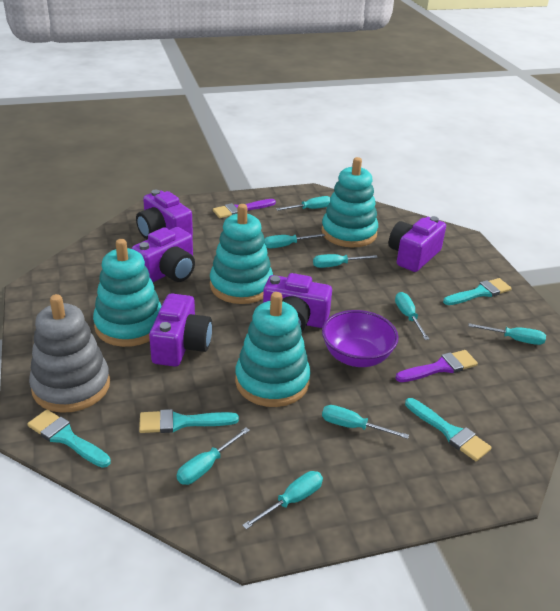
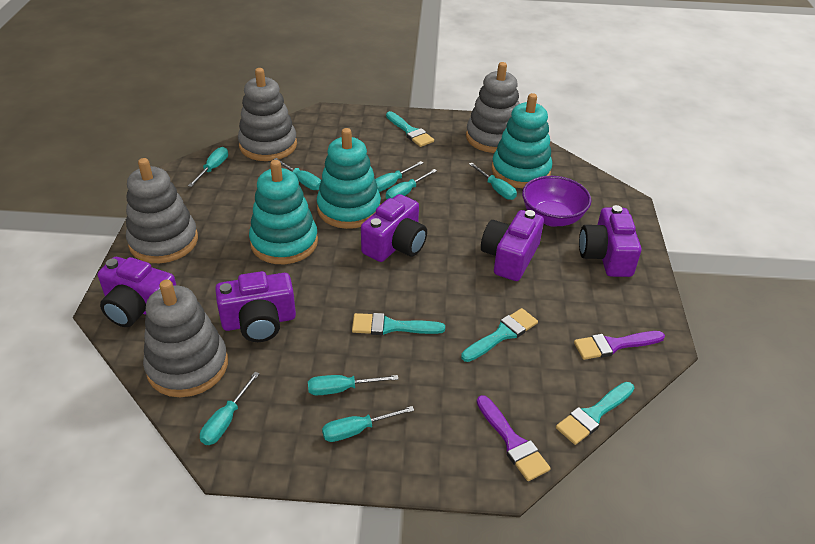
grey stacking toy: [29,294,110,413] = 1 -> [126,158,198,263] [143,280,228,397] [238,68,297,161] [466,62,520,153] = 4
turquoise stacking toy: [93,239,161,347] [210,204,273,304] [235,292,310,407] [322,157,378,248] = 4 -> [249,160,318,264] [317,128,381,229] [492,93,552,188] = 3

